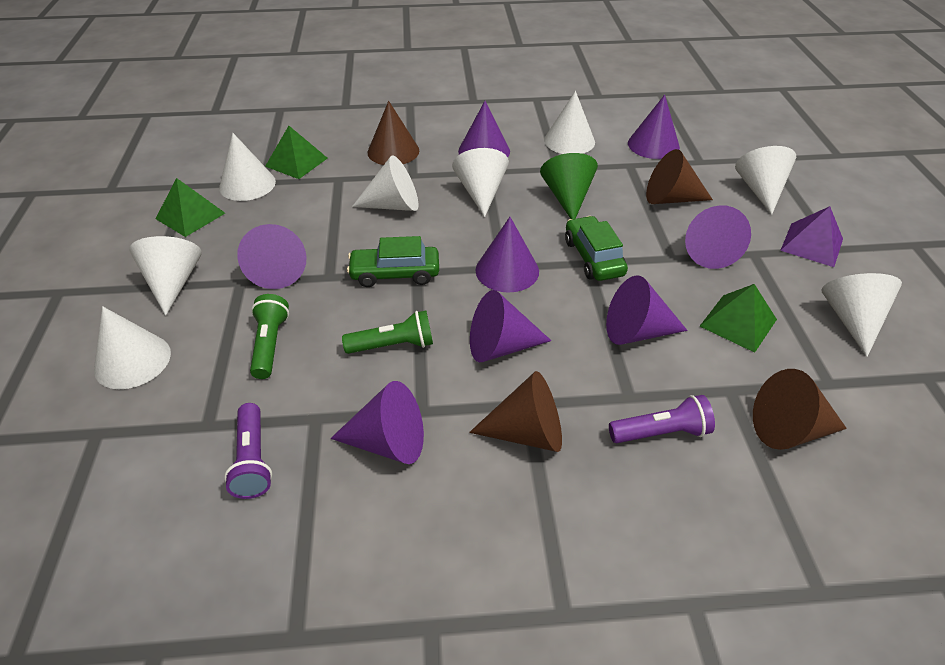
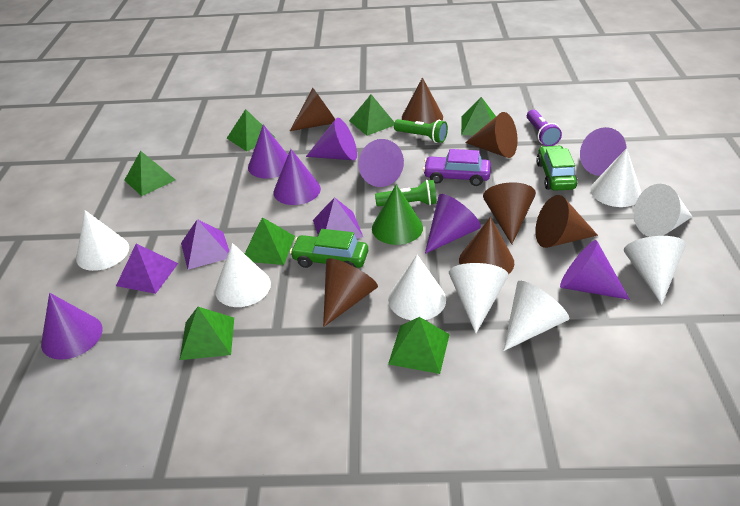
brown cone: [367,101,419,165] [469,371,562,452] [646,149,713,204] [753,369,847,450] = 4 -> [290,88,335,131] [323,258,378,327] [402,77,443,124] [459,217,514,274] [465,112,518,158] [483,183,536,244] [535,195,598,248] = 7
green pyramid: [155,178,225,237] [265,126,328,179] [700,284,777,353] = 3 -> [125,151,176,196] [180,307,234,360] [227,109,275,151] [245,217,295,265] [349,94,394,136] [388,317,450,374] [461,97,496,135] = 7
purple car: none = 0 -> [423,149,491,186] = 1
purple flashlight: [224,403,272,499] [609,395,715,443] = 2 -> [527,109,562,146] = 1
purple pyramid: [780,206,843,267] = 1 -> [116,244,178,294] [181,219,229,270] [313,197,363,239] = 3

